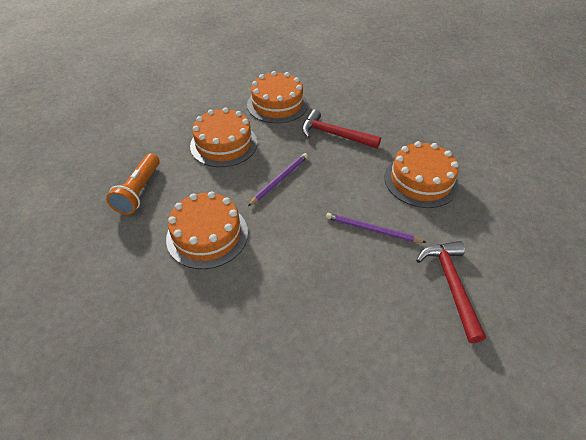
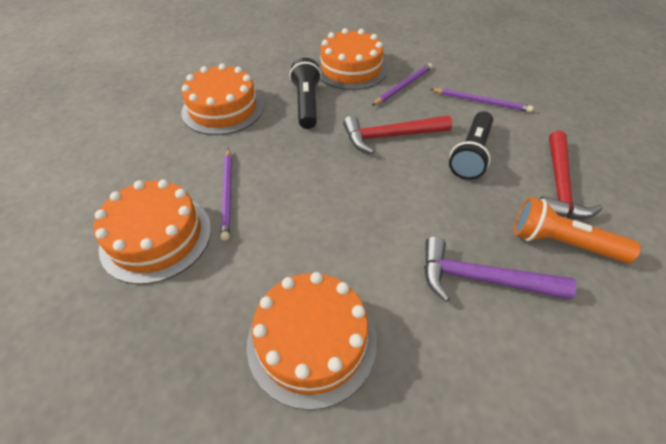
black flashlight: none = 0 -> [289,58,321,129] [449,111,493,180] = 2
purple hammer: none = 0 -> [424,236,577,302] = 1
purple pencil: [248,153,308,206] [326,213,427,243] = 2 -> [221,148,232,241] [372,63,433,106] [430,88,533,112] = 3

